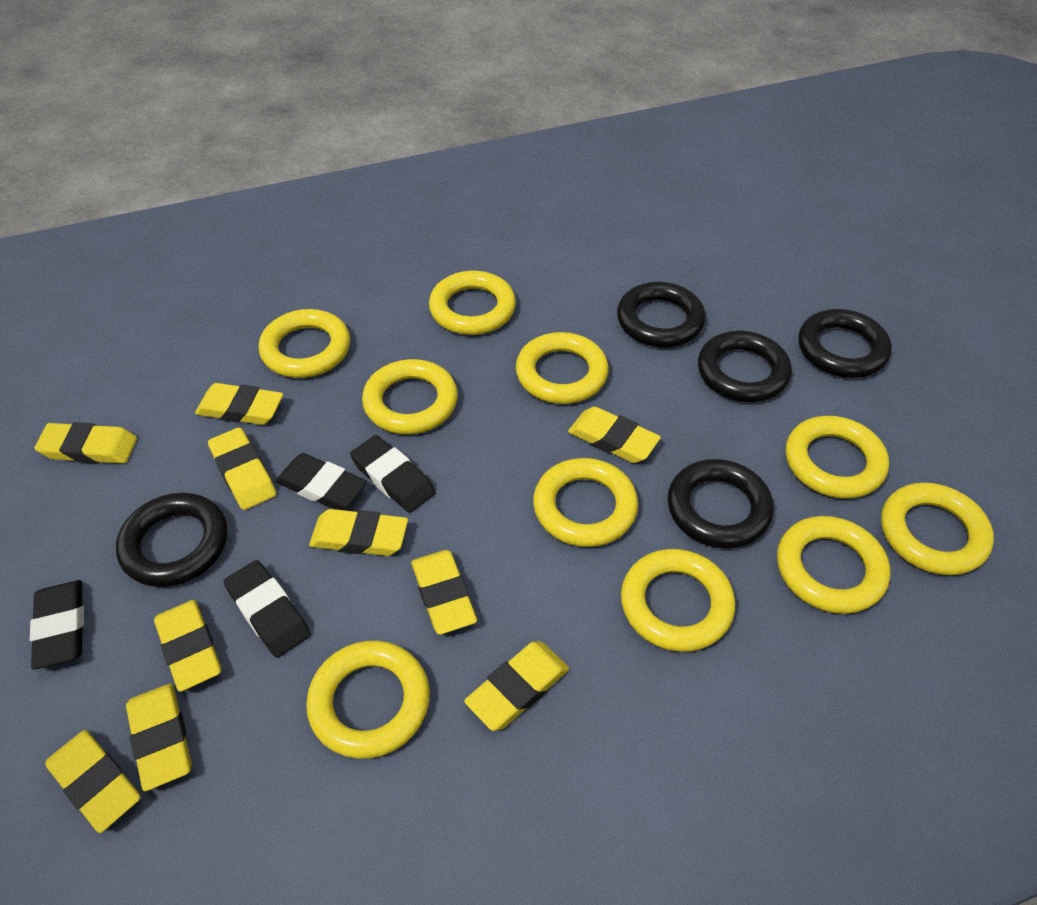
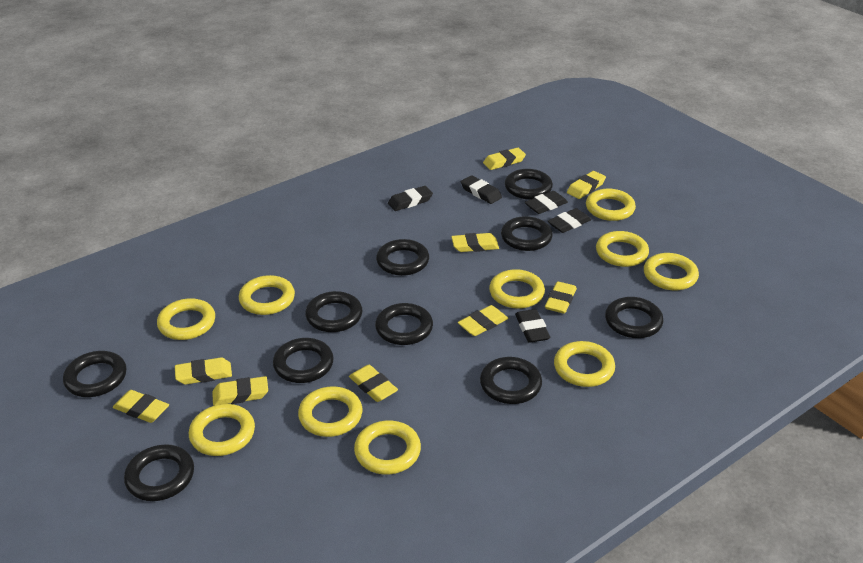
black eraser: [30,580,84,670] [223,560,311,658] [275,453,367,510] [350,435,436,513] = 4 -> [388,186,433,211] [461,175,502,204] [515,309,550,343] [525,191,568,214] [548,208,591,233] = 5
black ring: [116,493,228,587] [617,282,706,347] [668,459,774,548] [698,331,792,402] [798,309,892,378] = 5 -> [63,351,127,397] [124,444,194,501] [273,338,334,383] [305,291,363,332] [375,303,433,345] [376,239,429,276] [480,357,542,404] [501,216,553,251] [505,169,553,199] [605,297,664,338] = 10
yellow eraser: [34,422,137,464] [45,730,141,833] [126,684,192,791] [154,600,221,692] [195,383,283,425] [208,427,276,510] [309,509,408,556] [411,550,477,635] [464,641,569,731] [568,406,661,463] = 10 -> [113,390,169,423] [175,357,232,385] [212,376,268,406] [349,365,398,402] [451,233,499,252] [458,305,508,336] [483,148,526,170] [545,281,577,314] [567,171,606,199] = 9

